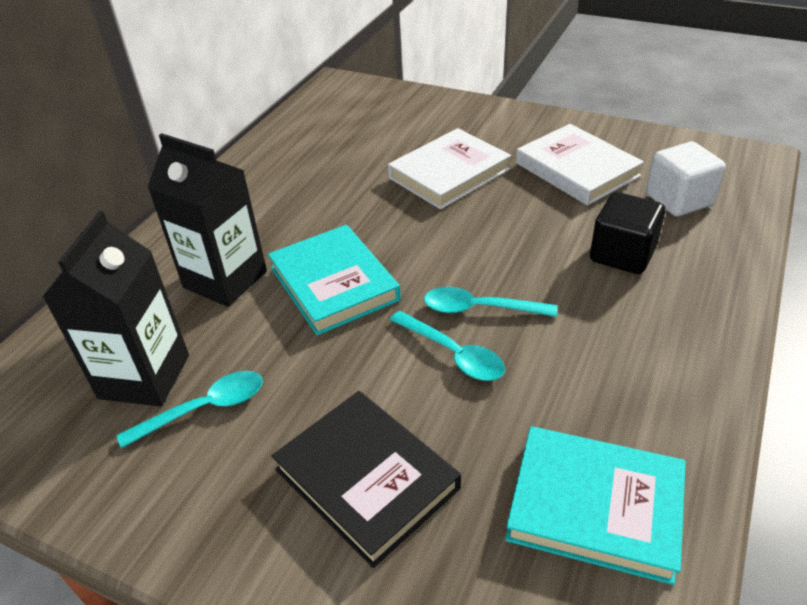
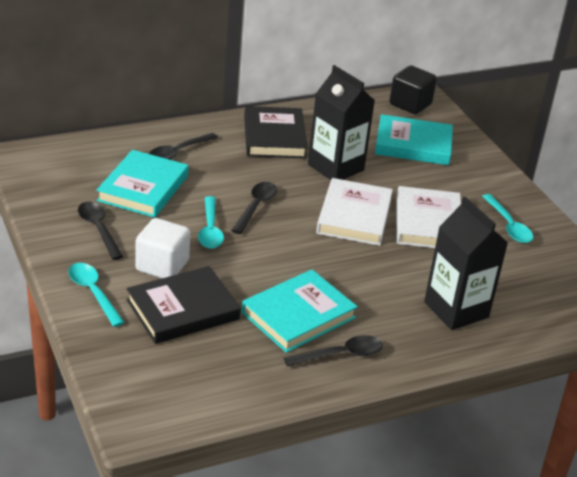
black book: [271,391,461,568] = 1 -> [127,266,241,344] [244,106,307,159] = 2
black spoon: none = 0 -> [78,201,124,260] [149,133,218,160] [231,182,277,234] [284,335,383,367] = 4
turquoise book: [268,225,401,336] [505,426,686,585] = 2 -> [97,150,189,218] [242,269,358,353] [375,114,453,165] = 3

